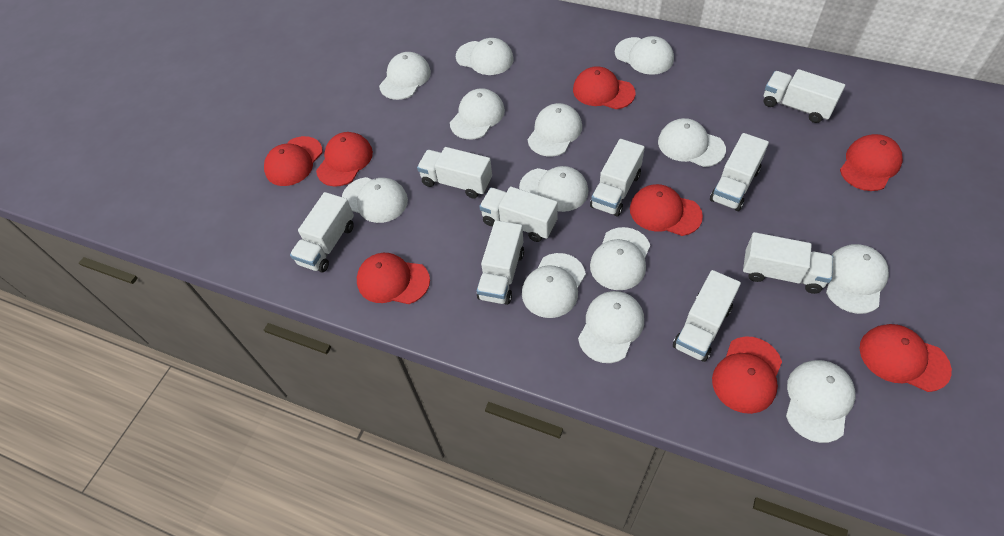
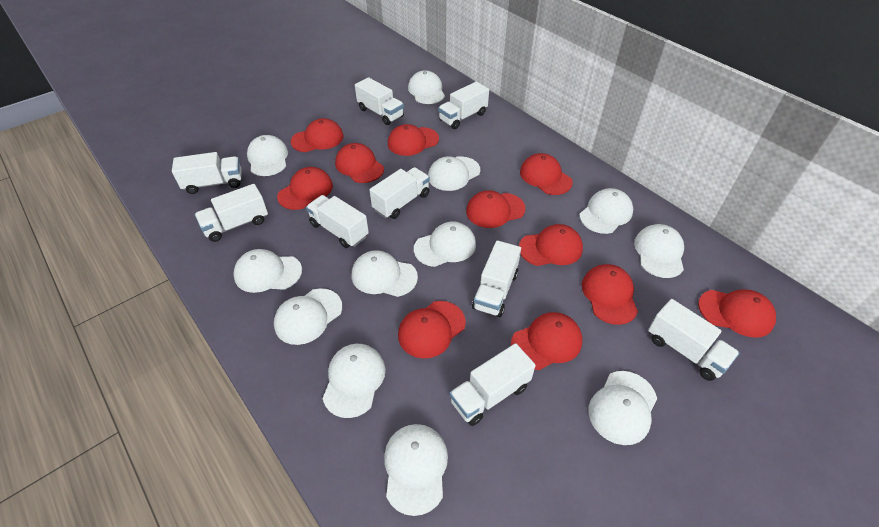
red cap: [264,136,323,186] [316,132,373,187] [357,253,430,304] [573,66,636,109] [630,184,703,236] [712,336,782,414] [840,134,903,191] [860,324,952,392] = 8 -> [277,167,333,210] [291,118,344,152] [335,143,384,183] [388,124,439,156] [398,301,466,359] [466,190,525,228] [511,312,582,370] [519,224,583,266] [520,153,573,195] [582,264,638,325] [698,289,776,338] = 11
white cap: [342,177,408,223] [379,52,431,100] [450,88,505,139] [456,38,514,75] [519,166,588,212] [522,253,586,318] [528,103,582,156] [578,291,644,363] [590,227,650,290] [615,36,674,75] [658,118,726,167] [786,360,855,443] [826,244,889,314] = 13 -> [233,249,302,293] [247,135,288,176] [274,288,342,345] [322,344,386,418] [352,250,418,297] [384,424,448,516] [408,70,445,104] [414,222,476,267] [428,156,480,191] [579,188,633,234] [588,371,657,445] [634,224,684,278] = 12

